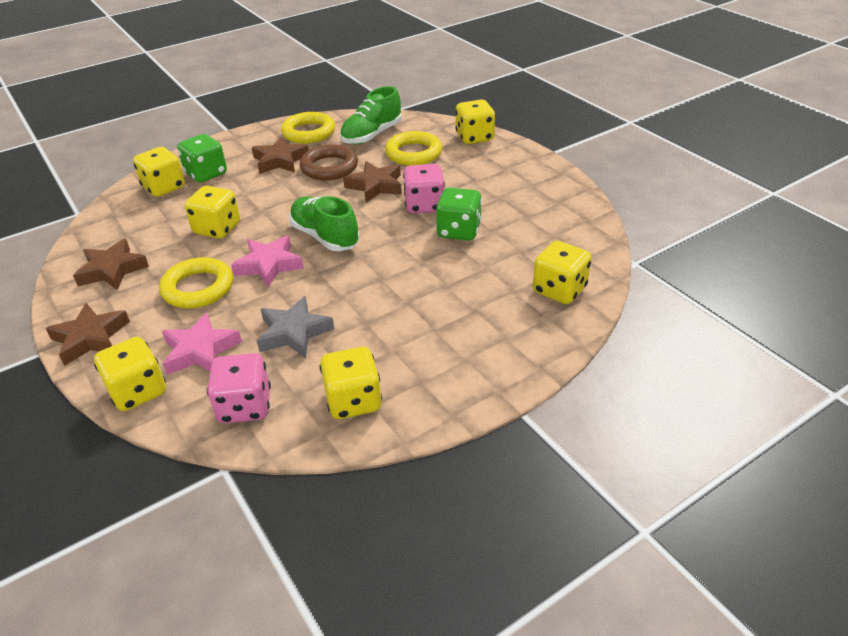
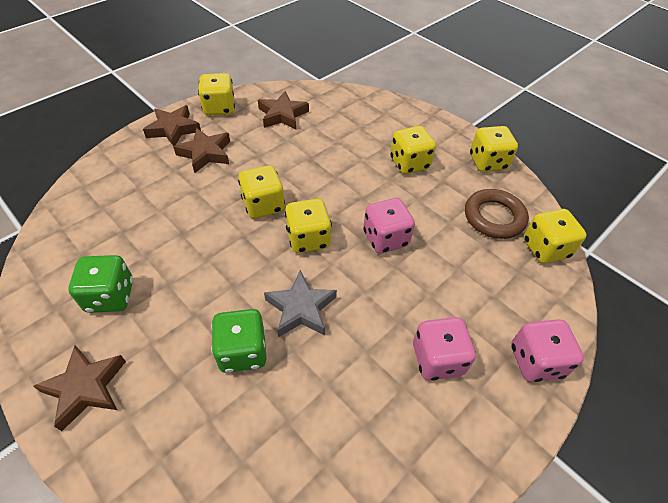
green shoe: [289,196,359,251] [340,86,402,144] = 2 -> none = 0
pink dice: [207,353,271,423] [403,164,445,214] = 2 -> [363,198,415,254] [413,317,476,381] [511,319,584,382] = 3
pink star: [162,313,242,375] [231,235,304,287] = 2 -> none = 0
yellow ring: [159,257,233,309] [281,112,335,144] [385,131,442,166] = 3 -> none = 0

